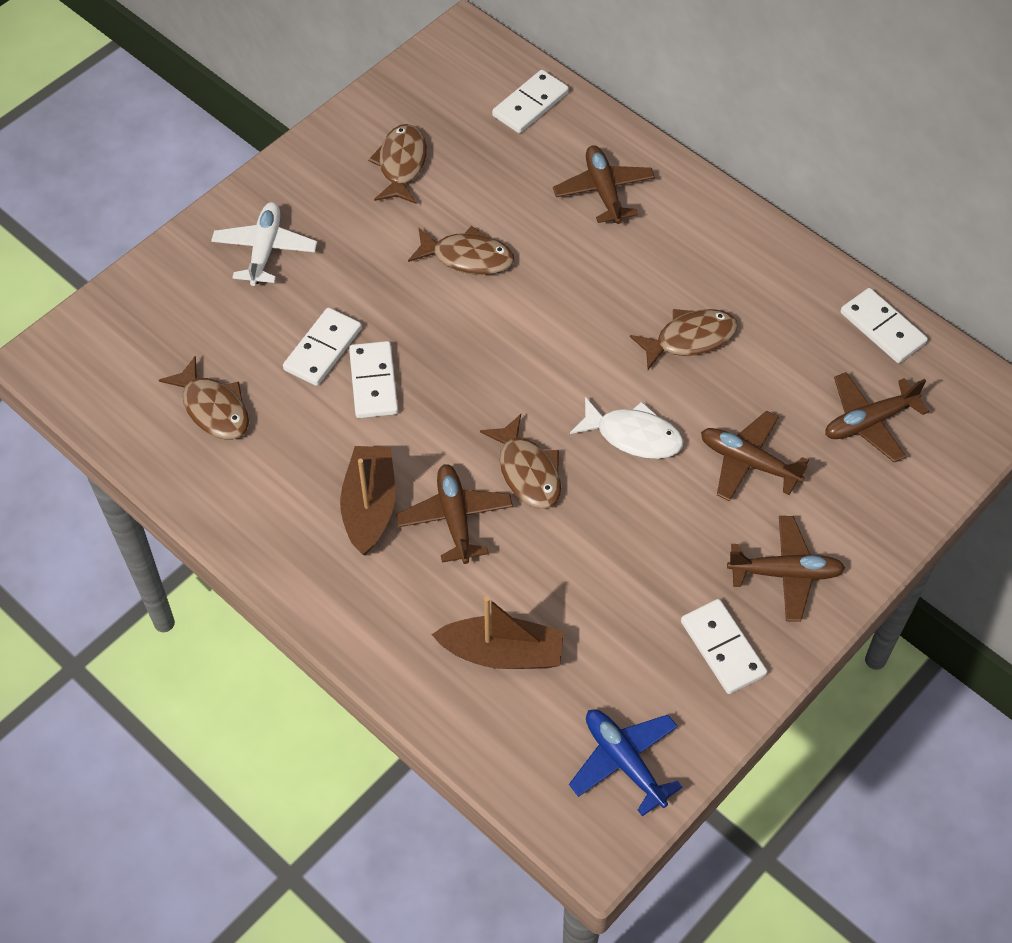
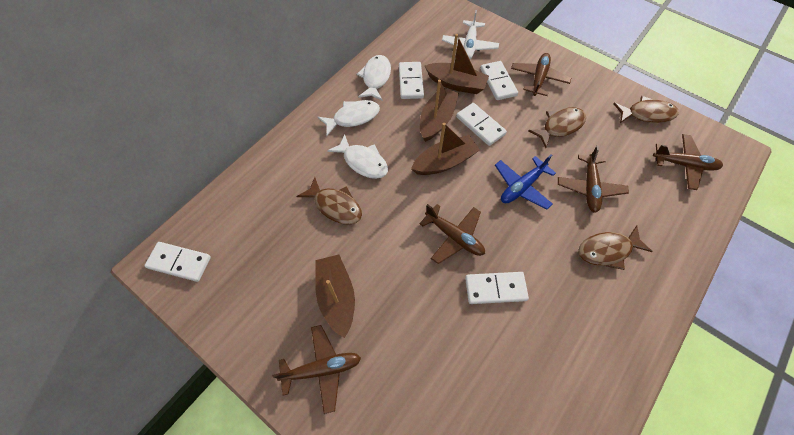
brown boat: [340,446,395,555] [431,596,564,669] = 2 -> [315,255,355,338] [411,123,480,175] [420,80,459,142] [425,34,489,94] = 4
brown fish: [159,356,249,439] [368,124,427,204] [408,226,514,275] [480,414,561,509] [630,309,738,370] = 5 -> [297,177,362,225] [528,107,586,148] [578,226,653,270] [613,96,679,123] = 4
white fish: [570,397,683,459] = 1 -> [318,100,380,136] [327,134,388,179] [357,55,391,101] = 3

